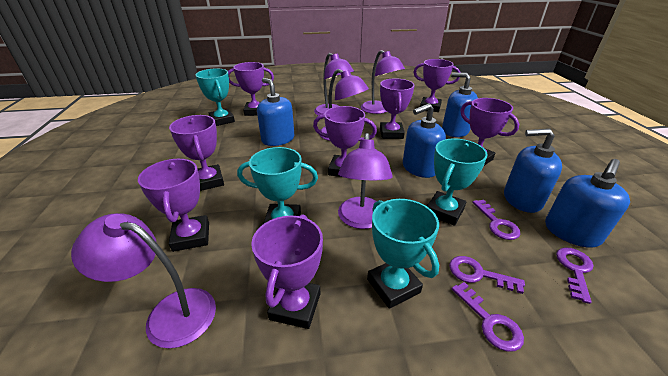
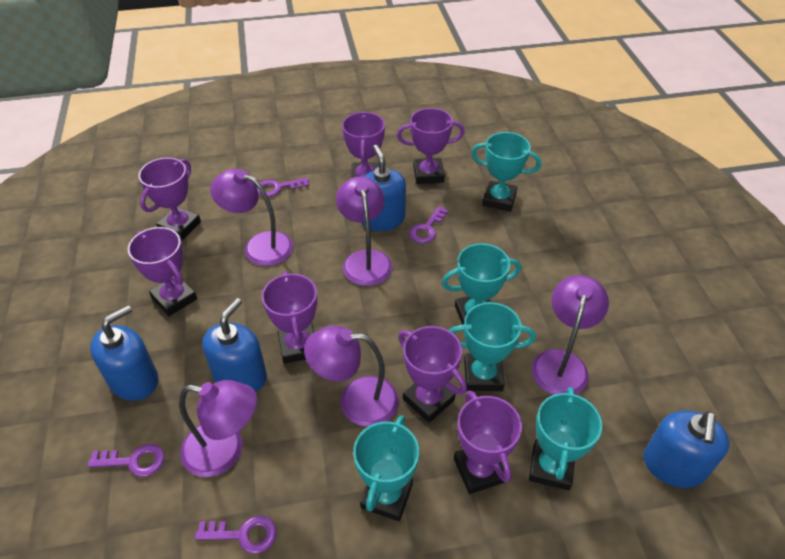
blue soap dispenser: [257,78,294,146] [403,103,446,178] [442,73,478,137] [504,128,562,213] [545,159,630,248] = 5 -> [90,305,158,401] [202,298,267,392] [361,145,406,231] [644,411,730,488] = 4
purple trophy: [138,159,209,252] [169,115,224,191] [228,62,274,116] [251,214,323,329] [313,106,377,177] [380,79,415,139] [413,59,461,112] [460,98,519,166] = 8 -> [128,227,197,316] [138,158,201,240] [262,271,317,364] [342,112,385,178] [397,108,465,184] [398,326,467,423] [454,391,522,494] = 7
turquoise trophy: [196,68,235,126] [237,147,318,224] [367,199,439,309] [427,139,488,226] = 4 -> [353,416,419,521] [442,243,521,325] [449,302,536,391] [471,132,541,212] [529,387,602,490] = 5

